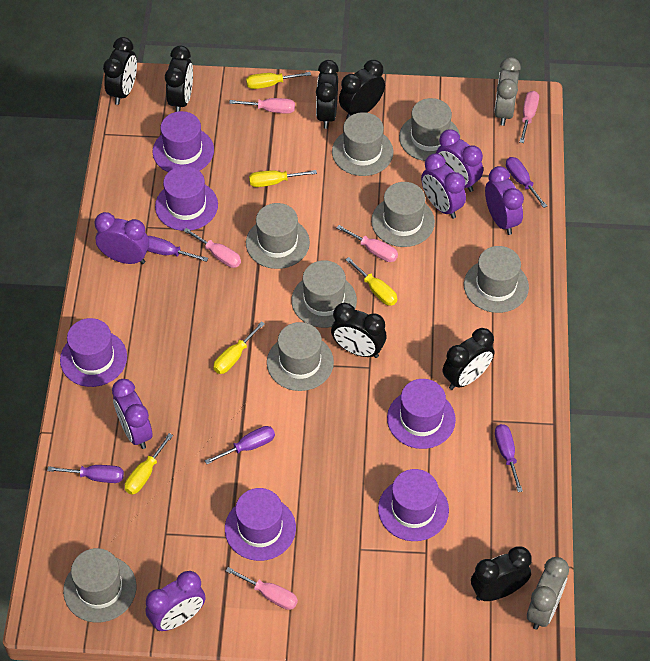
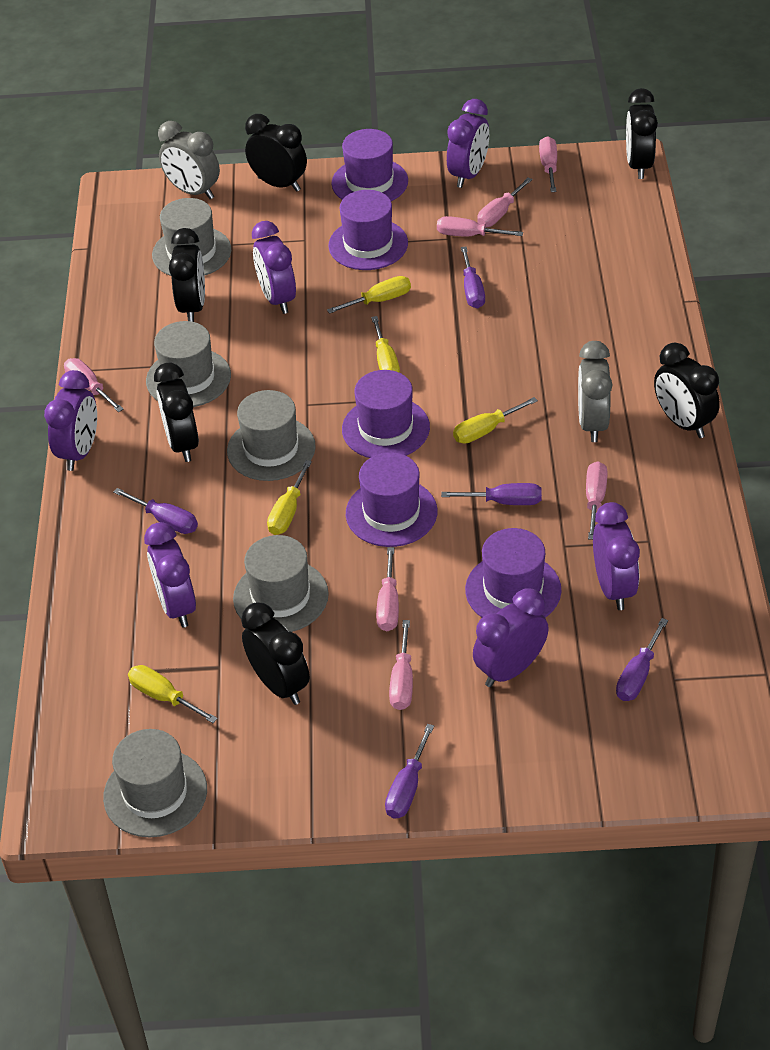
black clock: [103,37,137,105] [165,46,193,112] [316,60,339,129] [331,303,386,358] [339,60,385,119] [443,328,494,390] [471,546,532,601] = 7 -> [154,363,199,462] [169,228,205,322] [241,602,310,705] [245,114,307,192] [626,88,658,179] [654,343,720,438] = 6
grey hat: [63,548,137,623] [246,203,310,269] [267,322,334,391] [291,260,357,328] [332,112,393,176] [371,182,435,247] [399,98,460,161] [464,246,529,313] = 8 -> [103,729,207,837] [146,321,231,407] [152,198,231,276] [227,390,316,481] [233,535,329,632] = 5
pink screwdriver: [183,228,241,268] [226,567,298,610] [229,98,295,114] [336,225,398,262] [519,91,539,143] = 5 -> [64,358,123,412] [376,547,399,631] [389,620,413,710] [437,216,523,237] [477,178,533,227] [539,136,557,192] [586,461,608,540] = 7
purple hat: [60,318,127,387] [152,111,214,172] [155,166,218,231] [225,488,296,561] [378,469,449,541] [387,379,456,449] = 6 -> [328,190,408,270] [331,129,408,201] [342,370,430,458] [346,452,437,547] [465,528,561,618] = 5

